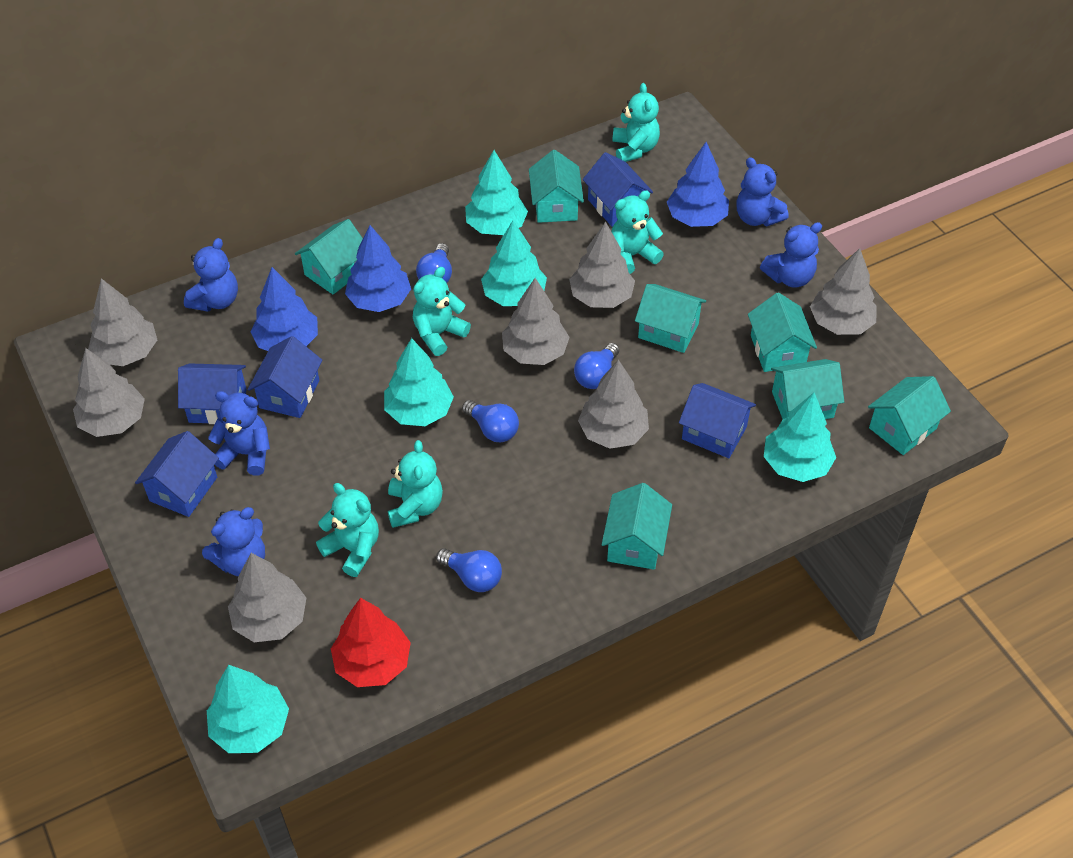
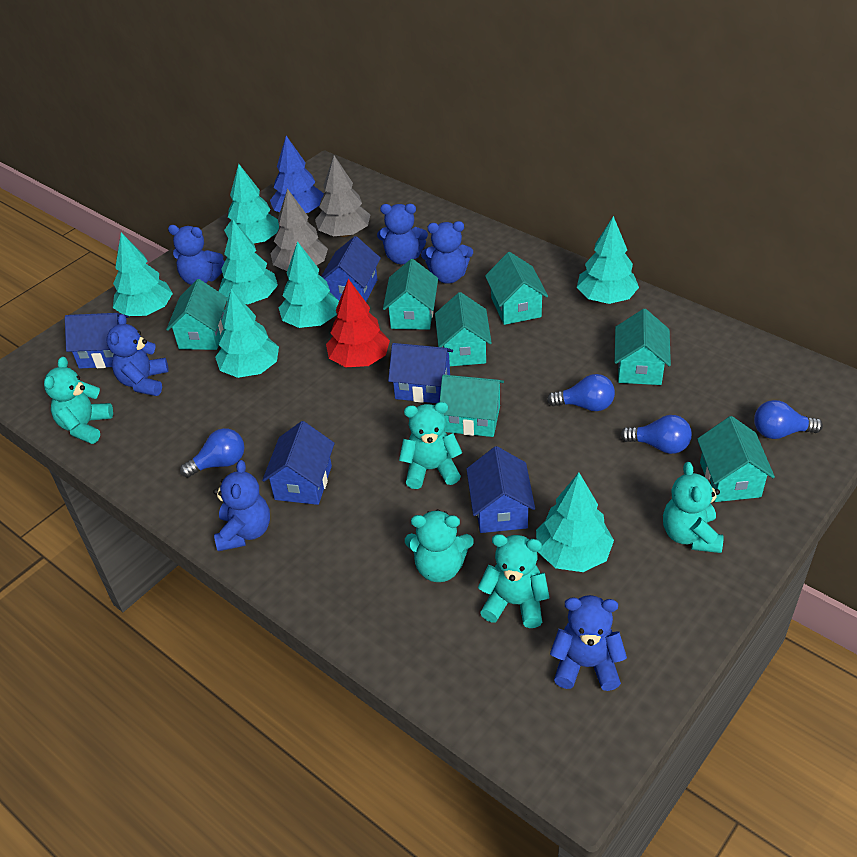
blue teddy bear: [184,238,238,312] [202,507,265,576] [208,391,270,476] [736,157,789,226] [760,222,822,288] = 5 -> [106,314,169,396] [168,225,225,285] [213,460,270,551] [377,204,428,264] [421,221,473,284] [550,595,627,691] = 6
blue tree: [250,267,318,351] [345,225,411,312] [667,142,729,227] = 3 -> [270,136,324,213] = 1
grey tree: [73,348,145,437] [88,278,157,366] [228,553,306,642] [502,278,570,365] [569,221,635,308] [578,360,649,449] [810,248,877,335] = 7 -> [270,188,328,271] [315,156,370,237] = 2
turquoise tree: [207,665,289,753] [384,338,454,426] [465,150,528,235] [481,221,547,306] [764,393,836,482] = 5 -> [113,232,173,316] [215,289,279,378] [218,220,278,304] [224,164,279,245] [279,241,339,328] [536,473,614,572] [577,216,639,304] = 7

